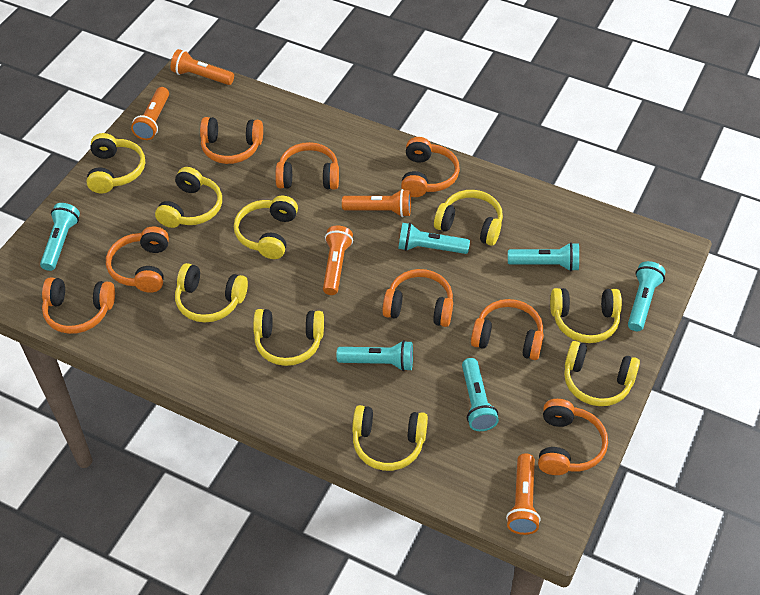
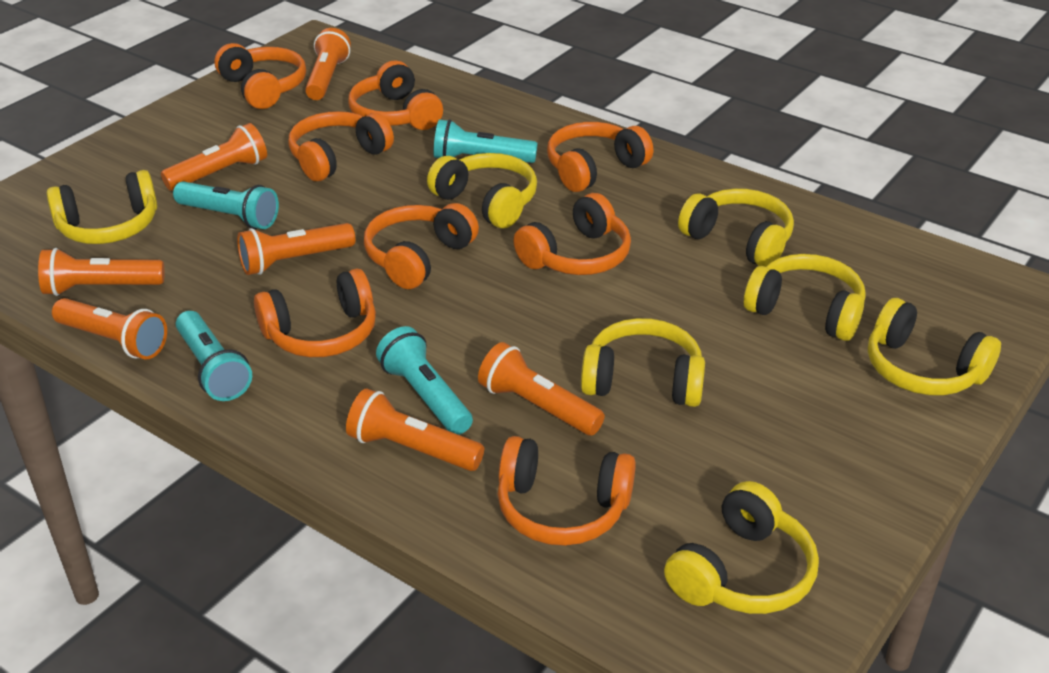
orange flashlight: [131,87,169,140] [171,49,234,85] [323,226,353,295] [342,189,411,217] [506,453,541,535] = 5 -> [38,248,165,296] [52,298,167,360] [161,123,267,191] [237,223,355,275] [305,28,351,100] [346,388,484,471] [478,342,605,436] = 7
turquoise flashlight: [40,203,80,271] [336,340,413,371] [398,223,470,254] [462,358,499,431] [508,242,579,271] [628,261,666,331] = 6 -> [173,181,279,229] [176,311,252,401] [376,326,473,435] [434,119,538,163] = 4
yellow headphones: [87,133,145,193] [155,167,222,228] [175,263,248,322] [234,196,298,259] [253,309,324,366] [352,405,428,471] [434,190,503,246] [550,288,622,343] [564,341,640,406] = 9 -> [47,170,157,244] [427,153,537,228] [581,318,705,407] [664,481,819,614] [678,188,794,267] [744,254,866,341] [868,298,1001,395] = 7

